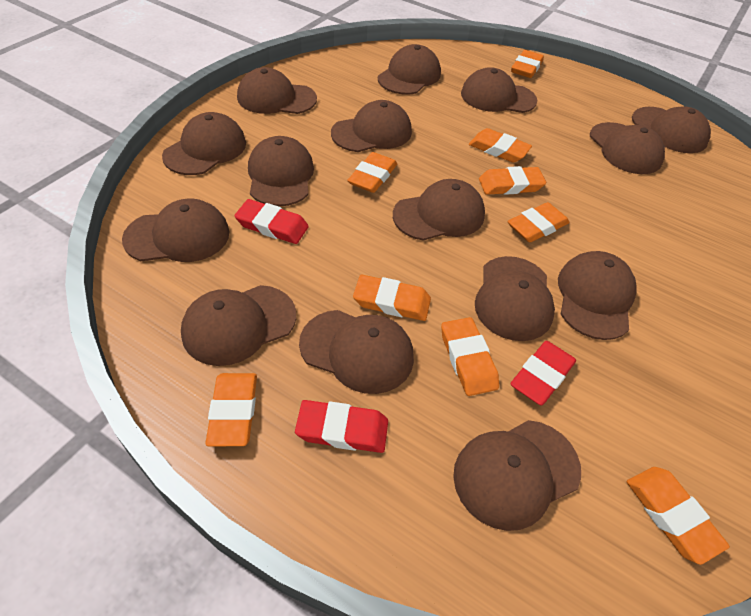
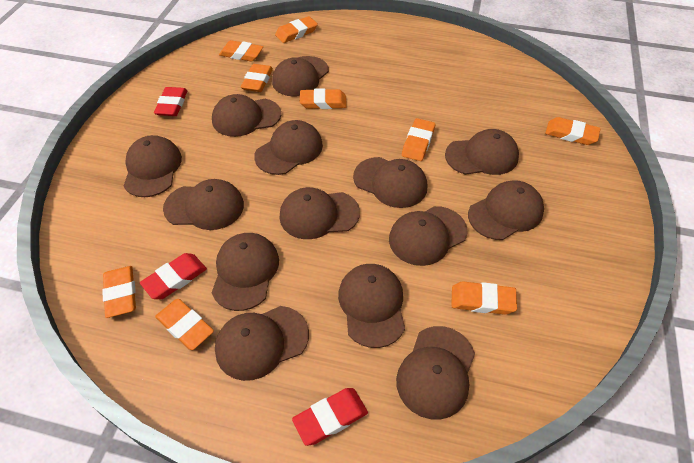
brown cap: [122,199,229,262] [162,112,246,175] [181,285,296,366] [237,67,317,114] [248,136,314,206] [299,310,414,394] [331,100,412,152] [378,44,441,94] [393,179,485,241] [453,420,581,531] [461,67,537,113] [475,256,555,341] [558,251,637,340] [590,122,665,174] [632,106,711,153] = 15 -> [124,135,182,197] [163,179,244,230] [212,94,281,137] [212,233,279,311] [215,306,309,381] [254,120,323,175] [272,56,329,97] [279,187,360,239] [338,264,405,348] [353,157,427,208] [389,206,467,266] [396,326,475,420] [445,129,519,175] [468,180,544,240] = 14

